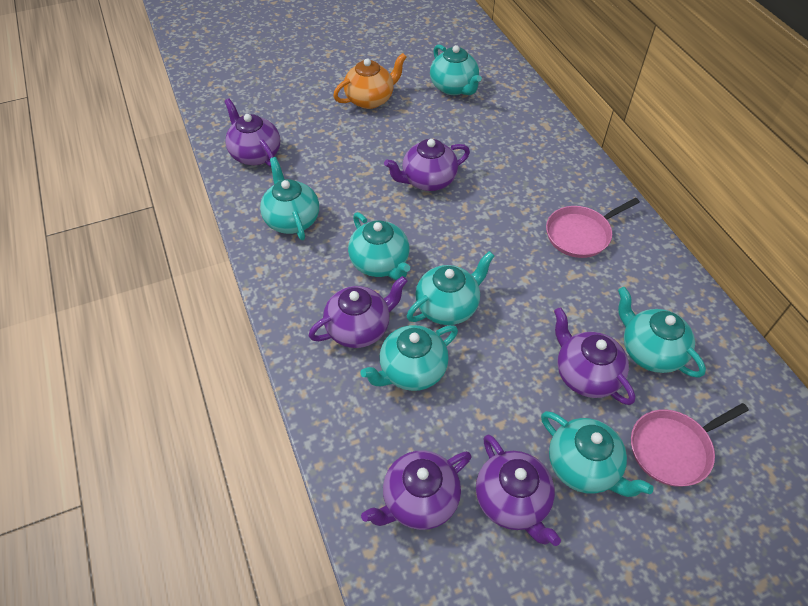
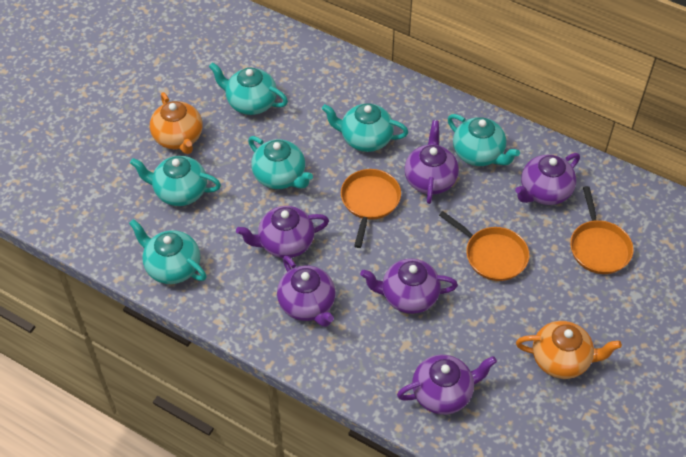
orange pan: none = 0 -> [341,169,401,248] [439,211,529,281] [570,186,633,274] = 3
orange teapot: [333,53,407,109] = 1 -> [150,92,203,154] [516,321,622,379] = 2
pink pan: [546,198,640,258] [631,403,749,487] = 2 -> none = 0
turquoise teapot: [260,157,319,240] [348,212,410,280] [360,325,458,391] [407,251,495,325] [430,44,482,95] [541,411,654,497] [618,287,706,378] = 7 -> [129,219,207,284] [130,156,221,206] [209,62,288,115] [248,136,313,189] [322,103,408,152] [448,114,520,166] = 6

